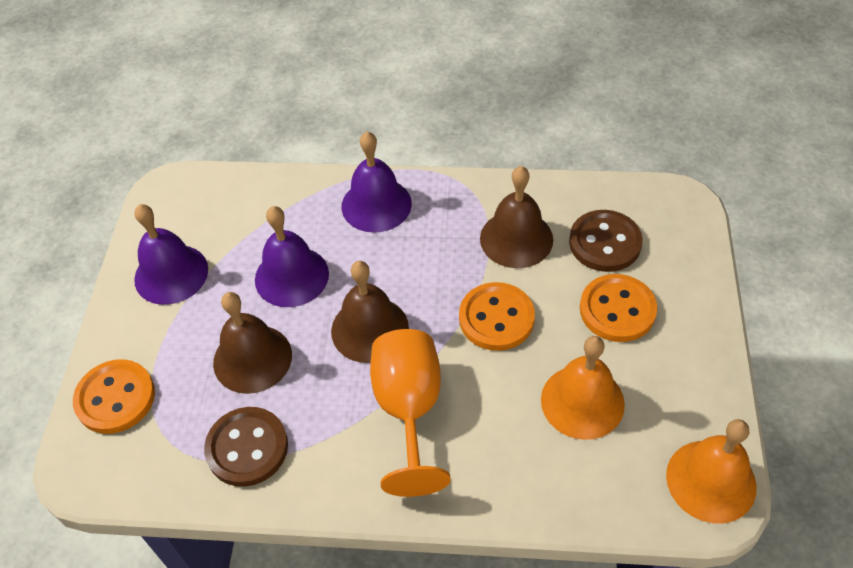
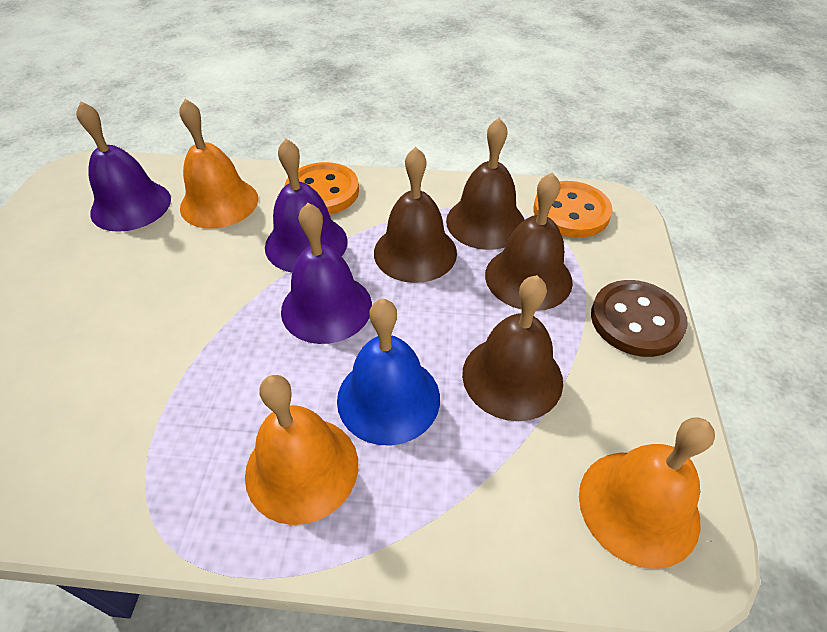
blue bell: none = 0 -> [337,299,440,446] = 1
brown bell: [213,292,292,394] [331,261,409,363] [480,166,553,268] = 3 -> [374,147,457,283] [446,118,524,250] [462,275,563,421] [485,172,573,311] = 4
brown button: [204,407,288,487] [569,210,643,272] = 2 -> [591,280,688,357] = 1
orange bell: [541,336,625,440] [666,419,757,523] = 2 -> [179,99,258,229] [245,375,358,525] [579,417,715,569] = 3
orange button: [73,359,155,434] [459,282,535,351] [580,274,657,342] = 3 -> [285,162,359,215] [533,181,613,238] = 2
orange goblet: [370,329,451,497] = 1 -> none = 0

